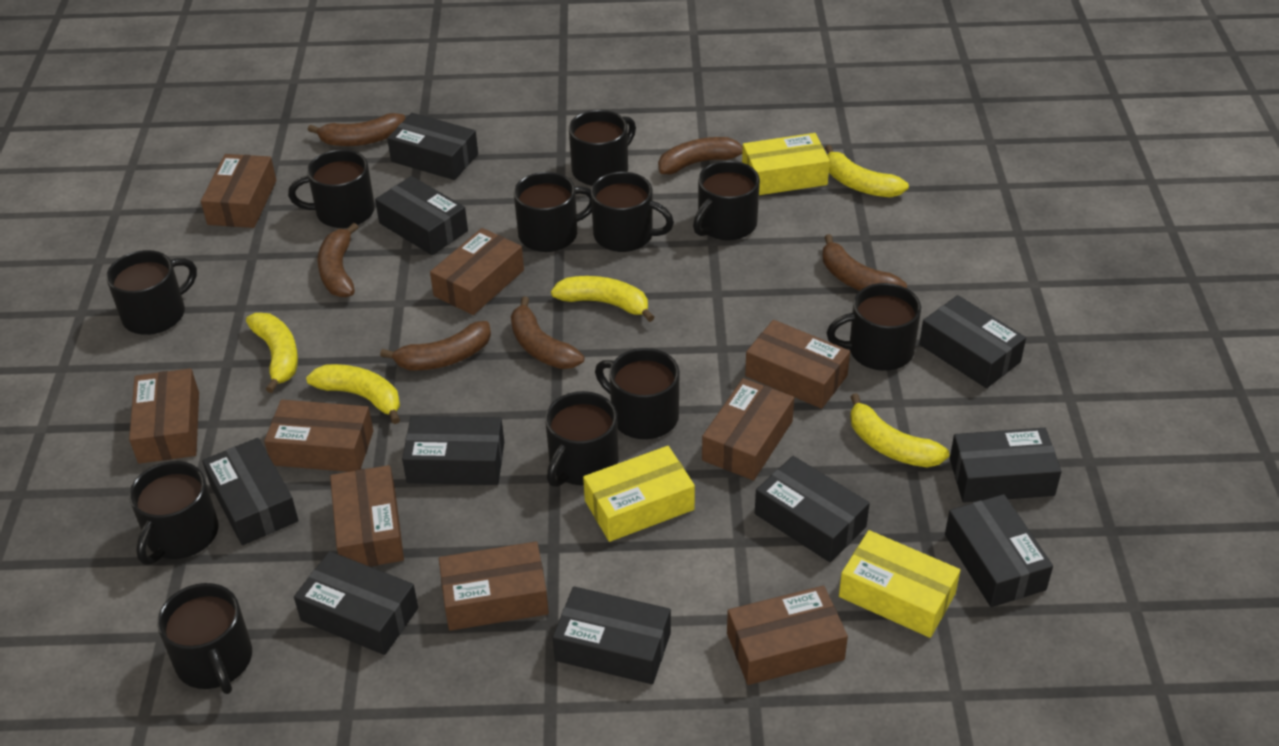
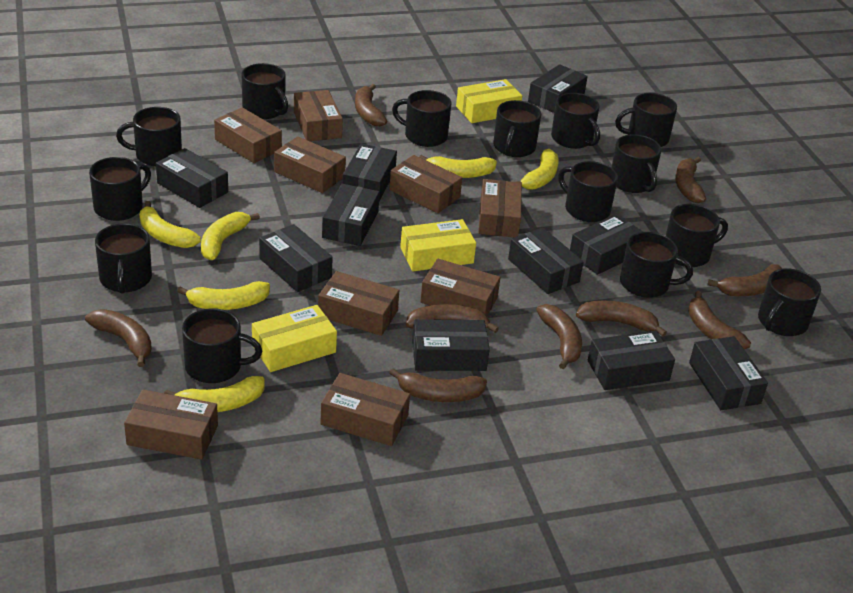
black mug: [106,250,197,335] [129,461,219,565] [157,583,252,694] [288,149,375,228] [514,172,592,252] [545,391,619,487] [569,110,636,186] [591,172,674,252] [595,348,679,439] [693,161,760,241] [827,283,921,371] = 11 -> [89,157,151,221] [95,223,152,294] [116,107,182,166] [182,308,262,383] [241,63,288,119] [392,90,452,147] [493,100,541,157] [551,93,600,149] [558,161,618,222] [611,134,661,193] [615,93,677,147] [620,232,693,298] [666,204,728,267] [758,268,821,336] = 14
brown banana: [308,113,405,146] [317,223,358,297] [380,321,491,370] [511,296,584,369] [658,137,743,175] [823,234,907,291] = 6 -> [85,309,152,367] [355,84,387,127] [389,368,487,402] [406,304,499,333] [536,304,582,369] [576,301,667,336] [675,157,706,203] [688,291,751,349] [708,264,782,296] = 9
yellow banana: [246,313,298,393] [306,364,400,424] [551,276,655,322] [825,145,909,197] [850,393,949,468] = 5 -> [139,201,201,248] [164,376,265,412] [177,281,270,310] [201,212,260,260] [419,155,497,178] [517,149,559,190] = 6

